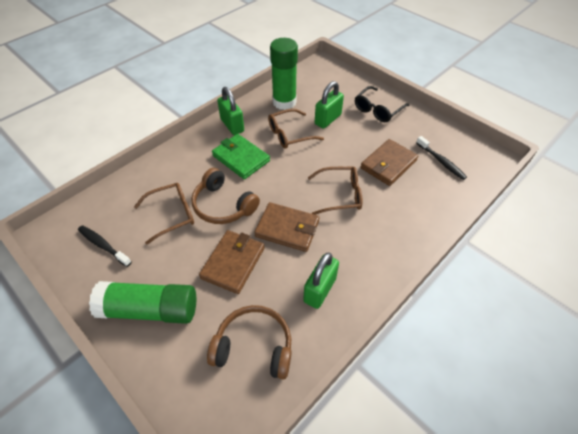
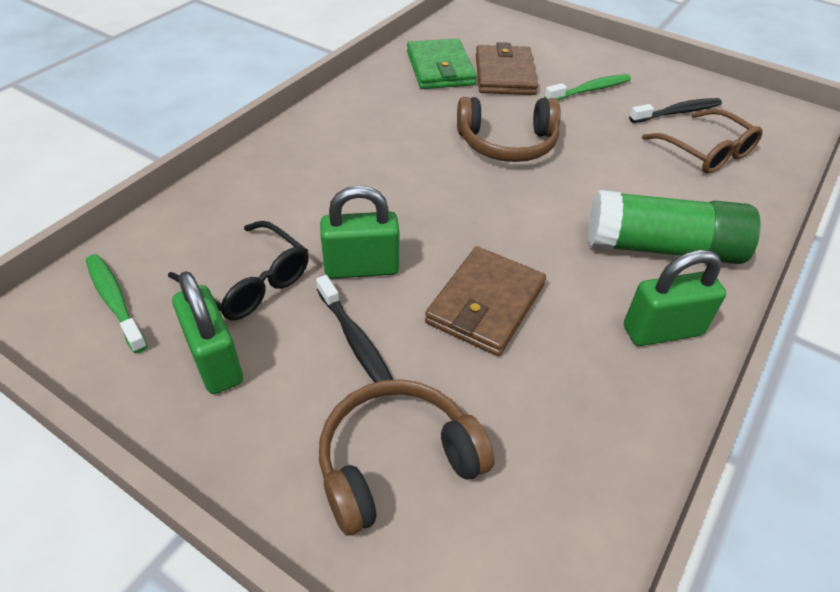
brown glasses: [134,183,194,245] [268,109,324,149] [308,167,362,215] = 3 -> [642,109,763,174] = 1
brown wallet: [199,230,265,294] [254,202,319,252] [360,139,418,186] = 3 -> [425,246,546,356] [476,42,538,95] = 2
green glue stick: [89,281,196,324] [270,38,298,110] = 2 -> [588,190,761,264] = 1
green toothbrush: none = 0 -> [86,254,148,353] [544,74,631,100] = 2

